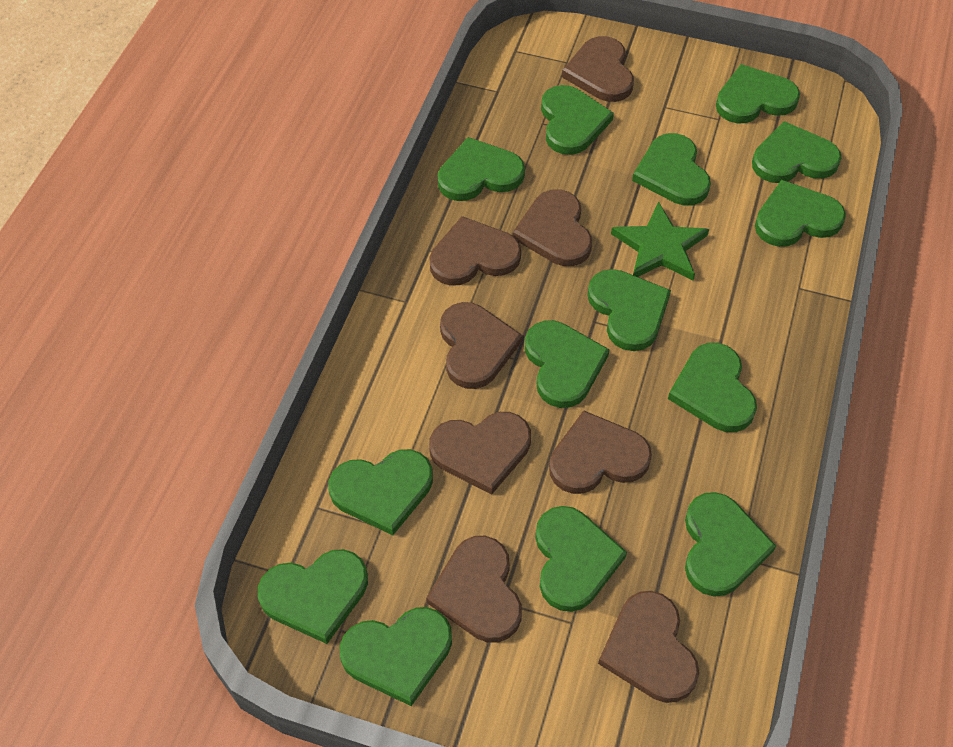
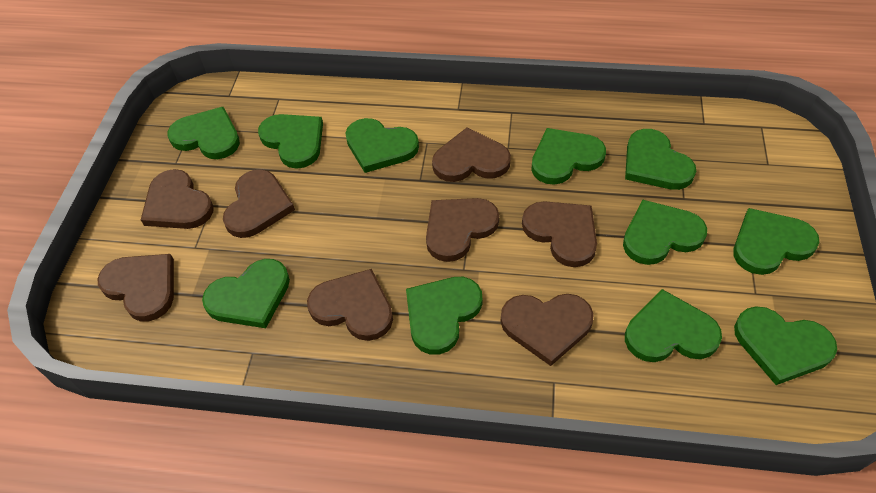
green heart: [258,549,368,644] [328,449,433,535] [340,607,452,706] [438,137,525,201] [525,320,610,408] [535,506,627,612] [541,85,614,155] [587,269,671,351] [632,133,711,206] [668,343,757,432] [685,492,776,597] [716,64,800,124] [752,121,841,183] [755,180,846,247] = 14 -> [167,107,240,159] [202,259,290,328] [258,114,323,169] [345,118,419,173] [406,277,482,355] [531,128,606,185] [623,200,707,265] [625,129,696,190] [625,289,722,362] [733,208,820,275] [734,306,837,385] = 11
green star: [611,201,709,281] = 1 -> none = 0

